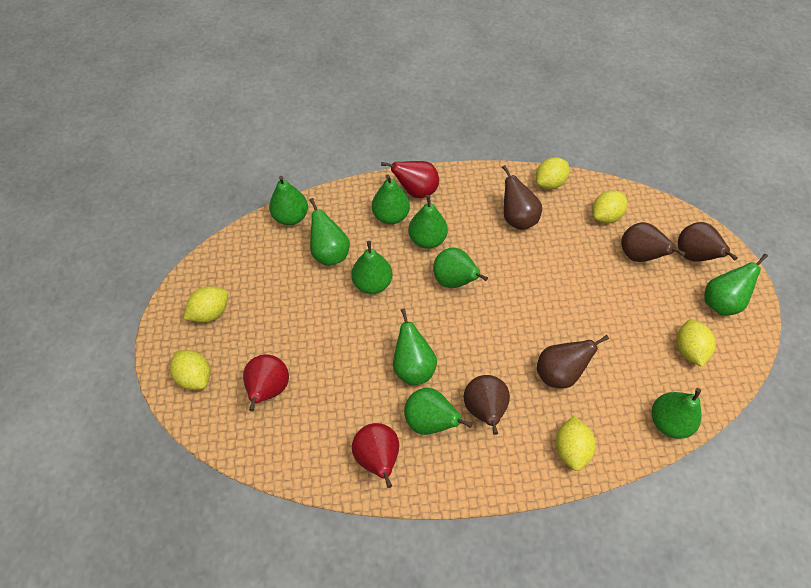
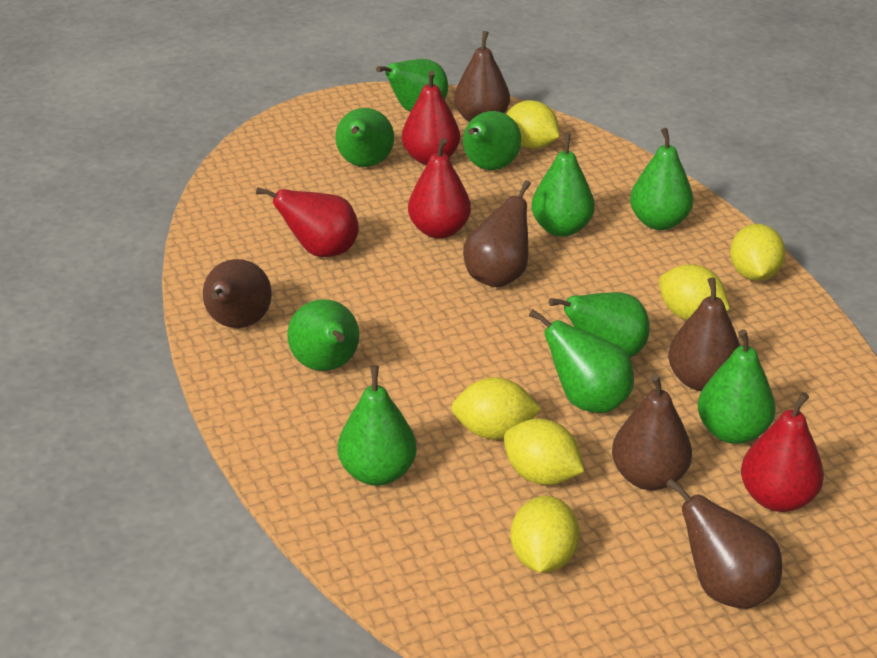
brown pear: [463,375,510,435] [502,165,542,230] [537,335,609,388] [621,222,685,262] [678,222,738,262] = 5 -> [203,259,272,328] [454,31,510,122] [463,180,531,287] [612,374,692,490] [666,478,782,609] [668,277,740,391] = 6
red pear: [243,354,289,411] [352,423,399,488] [381,161,439,198] = 3 -> [256,187,359,257] [402,70,460,165] [408,138,471,239] [741,392,824,512] = 4

